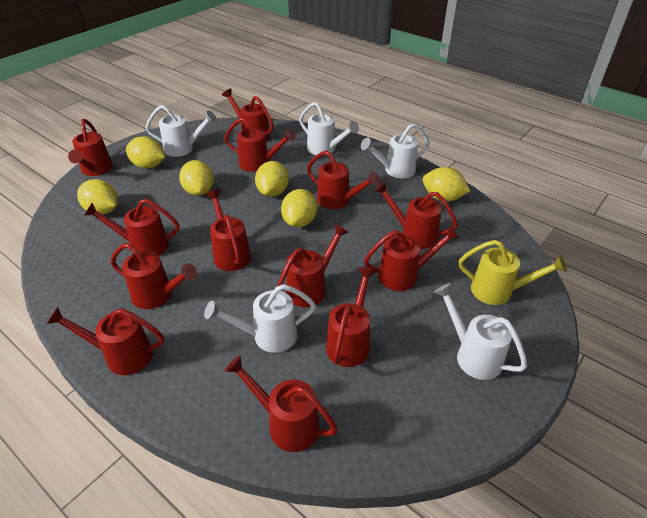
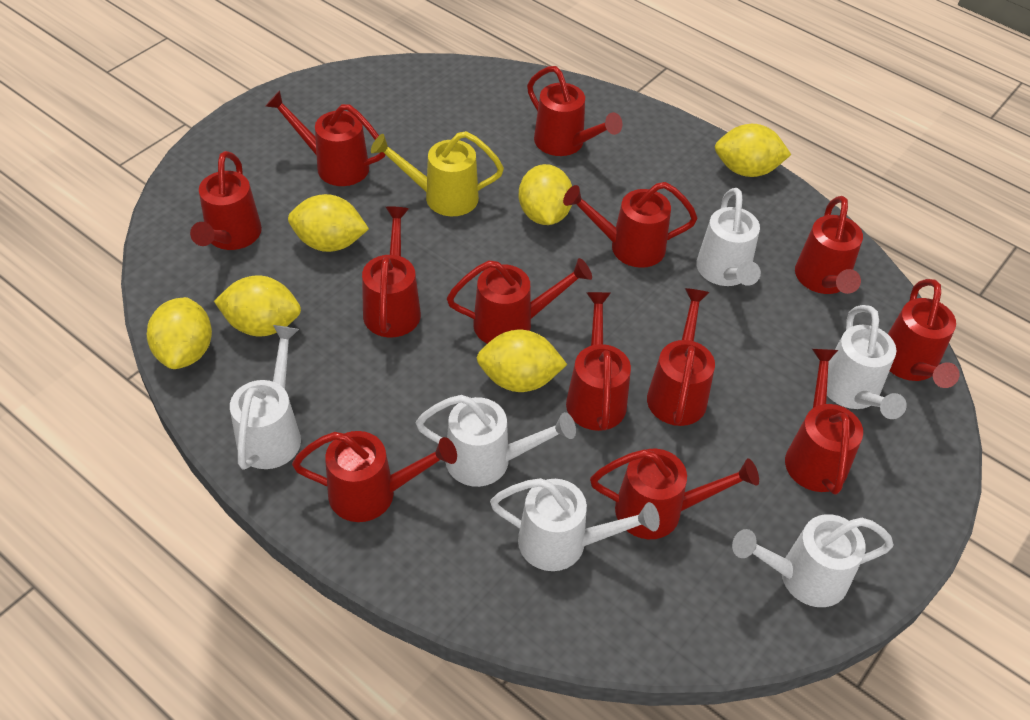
white watering can: [146,105,217,157] [204,284,316,353] [299,102,359,155] [361,123,430,179] [434,283,527,380] = 5 -> [230,325,301,470] [416,395,576,487] [490,478,660,571] [696,188,761,286] [732,514,894,607] [827,305,907,419] = 6

